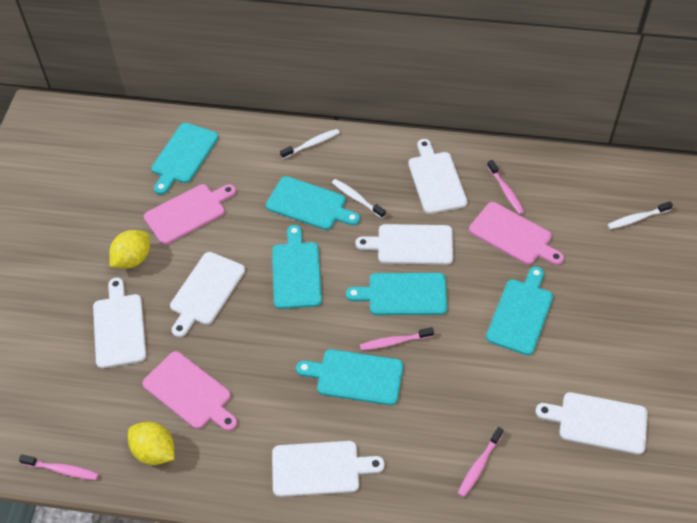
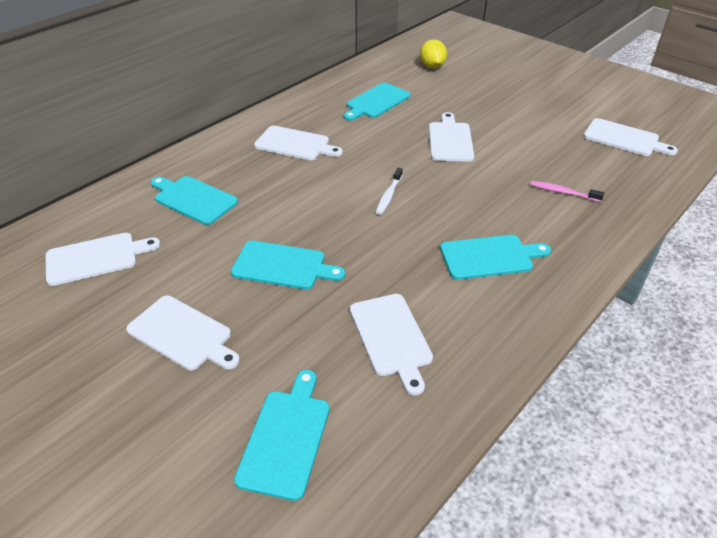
pink cutting board: [142,351,237,431] [144,184,236,245] [469,202,564,265] = 3 -> none = 0
pink toothbrush: [19,454,99,480] [360,327,434,350] [458,427,504,497] [487,160,524,214] = 4 -> [531,181,604,202] = 1
turquoise cutting board: [151,123,218,195] [266,176,360,230] [272,225,322,309] [296,349,403,405] [346,273,447,315] [486,266,553,355] = 6 -> [151,176,238,225] [231,241,345,290] [234,370,330,501] [344,83,410,121] [440,235,551,280] = 5
white toothbrush: [280,129,340,159] [332,179,386,218] [607,201,673,229] = 3 -> [376,168,403,215] = 1
yellow lemon: [109,230,150,269] [128,422,174,465] = 2 -> [420,39,447,68] = 1

